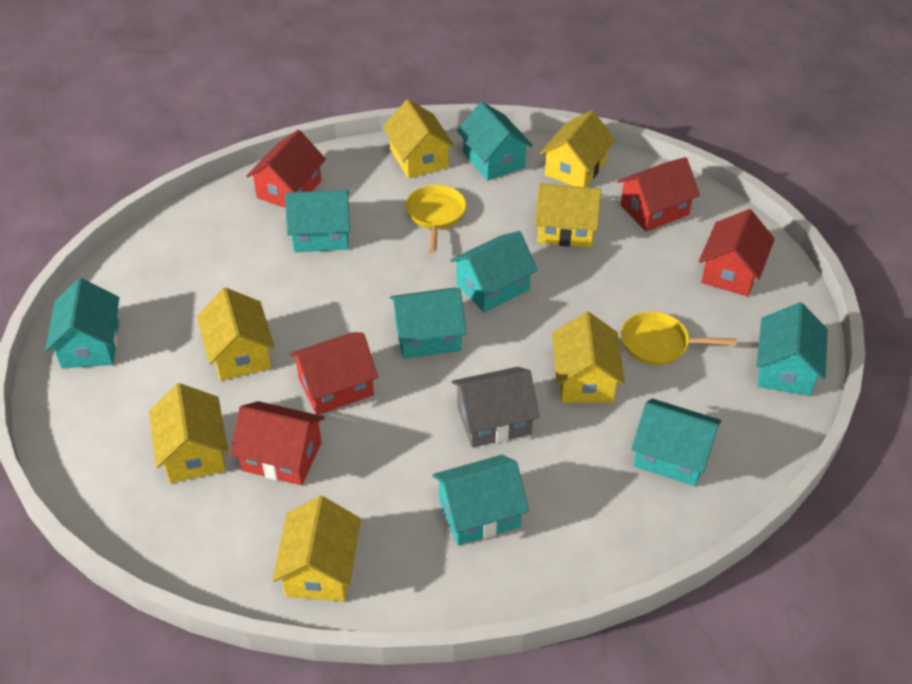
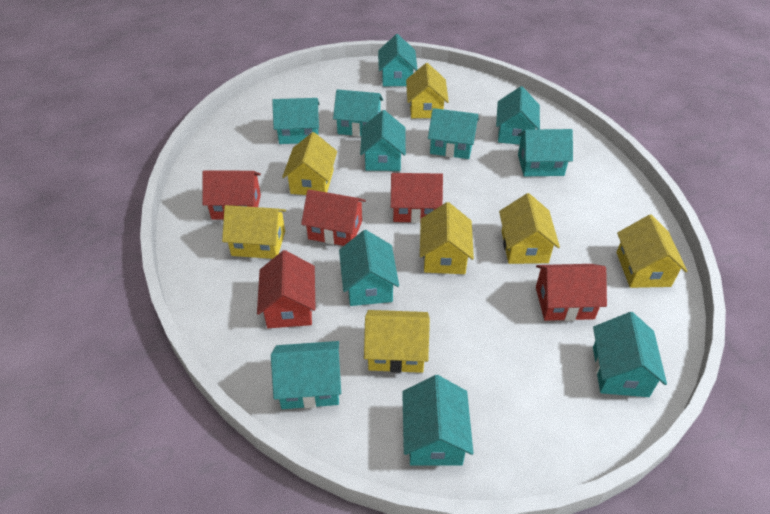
grey house: [452,367,539,447] = 1 -> none = 0
turquoise house: [45,278,119,368] [285,190,350,252] [390,288,467,359] [432,454,529,545] [450,231,538,312] [457,102,533,181] [631,398,721,486] [756,302,828,396] = 8 -> [271,341,341,409] [272,98,320,144] [333,89,383,137] [339,230,399,306] [360,110,406,171] [378,34,417,86] [402,375,474,466] [428,108,479,159] [496,86,540,145] [518,129,573,176] [593,312,667,397] = 11
yellow pan: [405,185,466,253] [621,311,737,365] = 2 -> none = 0

